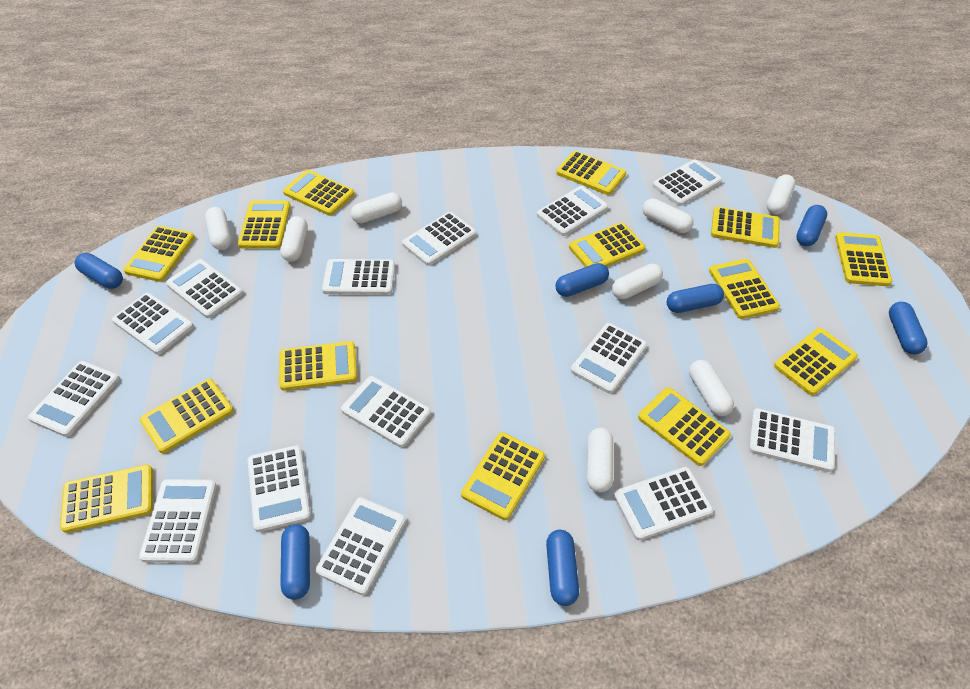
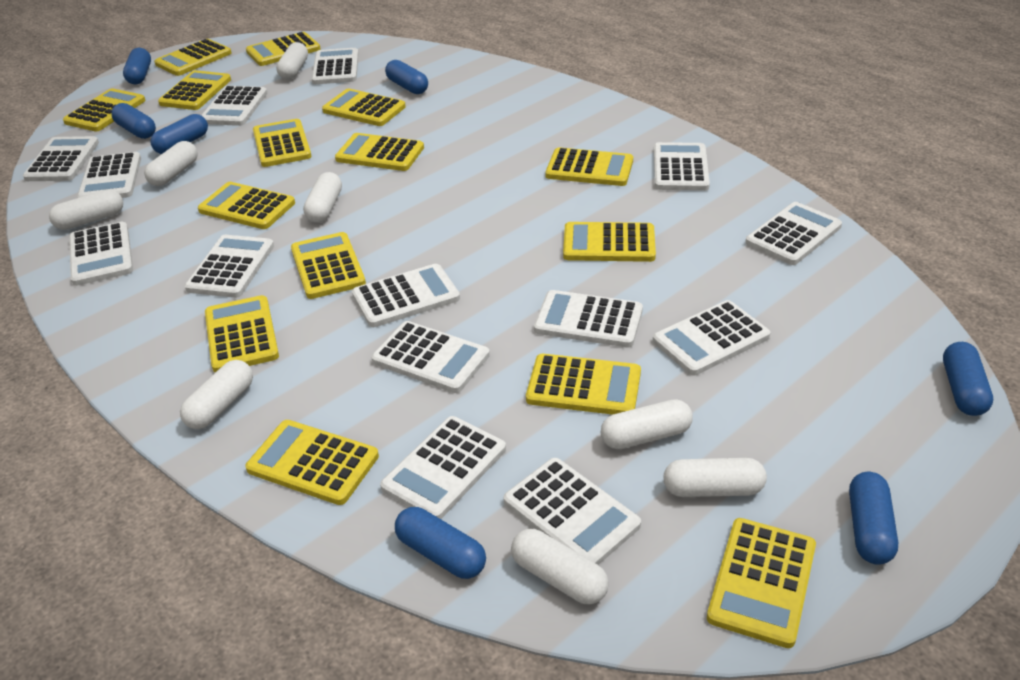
yellow calculator: [60,465,153,533] [123,226,195,282] [140,379,234,453] [238,200,291,249] [279,341,357,391] [283,170,355,216] [461,432,545,520] [556,151,626,195] [569,222,645,267] [638,387,731,466] [709,259,780,319] [711,207,780,248] [774,328,858,395] [835,232,892,286] = 14 -> [63,88,146,131] [154,39,232,76] [158,70,231,110] [198,182,295,229] [205,295,279,373] [245,420,379,505] [246,32,321,66] [253,119,311,167] [291,232,366,299] [322,88,406,126] [335,133,424,171] [526,354,641,415] [545,147,633,186] [563,222,656,262] [707,518,816,648] = 15

